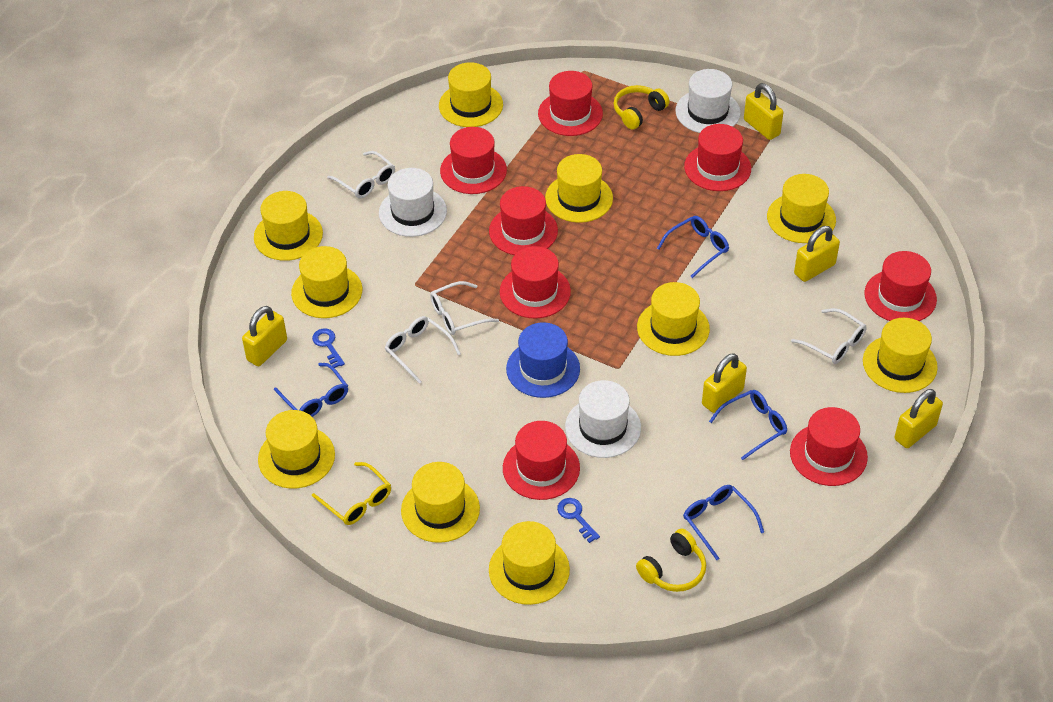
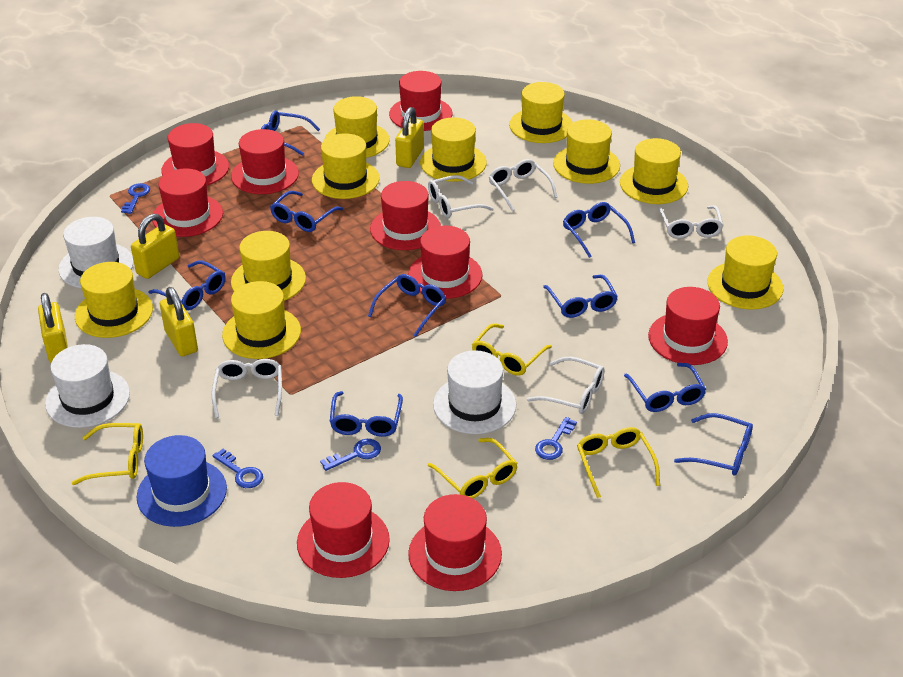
blue glasses: [274,363,348,417] [657,216,729,278] [683,485,764,560] [709,390,787,460] = 4 -> [148,260,225,310] [261,111,320,156] [270,191,343,232] [330,391,403,437] [368,274,446,337] [543,275,618,318] [563,202,635,258] [624,363,706,412] [674,413,753,476] = 9
blue key: [312,328,345,368] [557,498,600,543] = 2 -> [121,183,150,214] [212,449,263,488] [320,439,381,471] [535,417,577,460] = 4
red hat: [440,127,507,194] [489,186,558,255] [500,246,571,318] [503,421,580,500] [538,71,603,136] [684,124,751,191] [790,407,868,486] [864,251,937,321] = 8 -> [152,169,223,237] [161,123,229,185] [231,129,299,194] [297,482,390,578] [370,181,441,250] [389,71,452,131] [408,226,483,299] [408,494,502,591] [648,287,728,365] = 9
white glasses: [327,151,395,198] [385,316,461,384] [430,281,499,335] [791,308,867,364] = 4 -> [212,359,282,418] [428,175,494,218] [489,159,557,211] [527,356,605,414] [658,205,723,239] = 5
yellow glasses: [312,462,391,525] = 1 -> [72,423,143,485] [428,438,518,498] [472,323,552,376] [577,427,660,498] = 4
yellow headphones: [614,85,669,129] [636,529,706,592] = 2 -> none = 0
yellow padlock: [242,306,287,366] [702,353,747,413] [744,83,784,140] [794,226,840,282] [894,389,943,448] = 5 -> [38,293,68,363] [131,214,179,279] [160,287,198,356] [395,107,424,168] = 4

